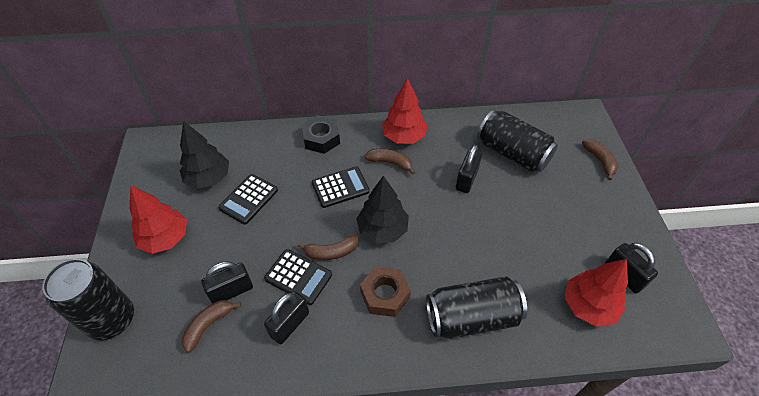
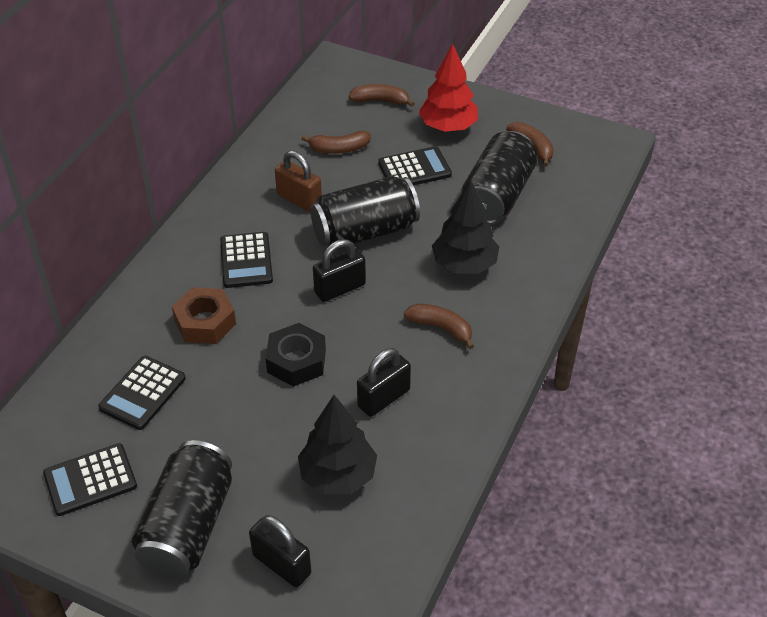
black calculator: [218,174,278,225] [264,249,332,305] [312,166,370,208] = 3 -> [43,443,137,516] [98,356,186,430] [220,232,273,288] [378,146,452,186] = 4
black padlock: [202,261,253,304] [264,291,309,344] [456,145,482,193] [605,243,658,293] = 4 -> [249,515,311,587] [313,239,366,302] [357,348,411,417] = 3
brown padlock: none = 0 -> [275,150,322,212] = 1
red tree: [130,185,187,254] [382,78,427,144] [565,259,628,327] = 3 -> [419,44,478,132] = 1

